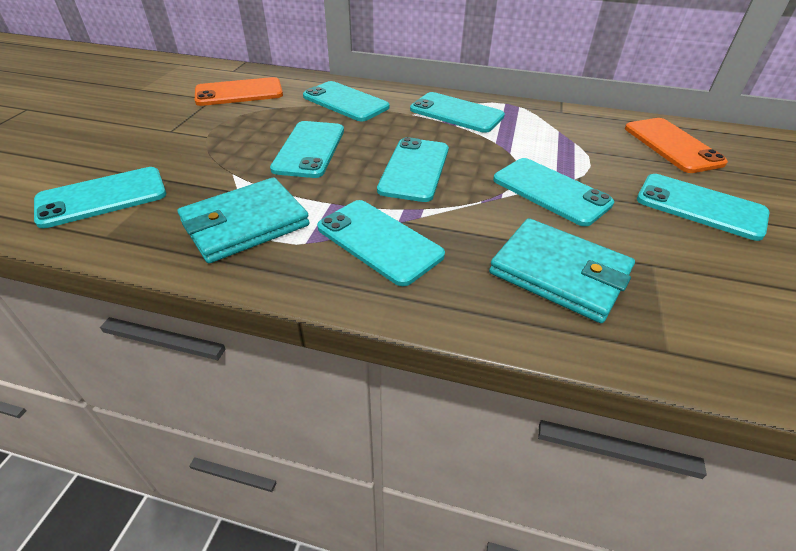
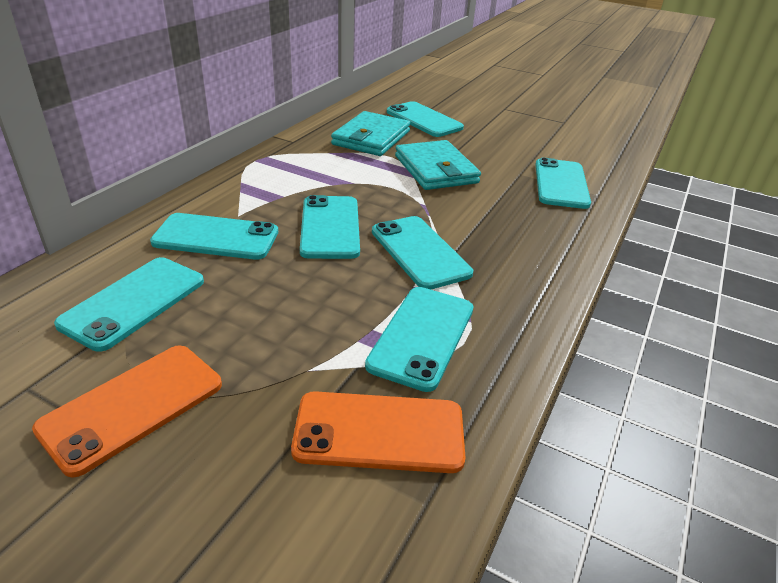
turquoise phone: [34,167,166,228] [270,121,344,178] [303,81,389,121] [317,200,445,286] [377,137,449,202] [410,92,505,133] [493,158,614,226] [637,174,770,241] = 8 -> [54,257,204,352] [150,213,278,260] [300,195,360,259] [365,287,474,392] [372,216,473,289] [387,101,464,137] [535,158,591,209] = 7

